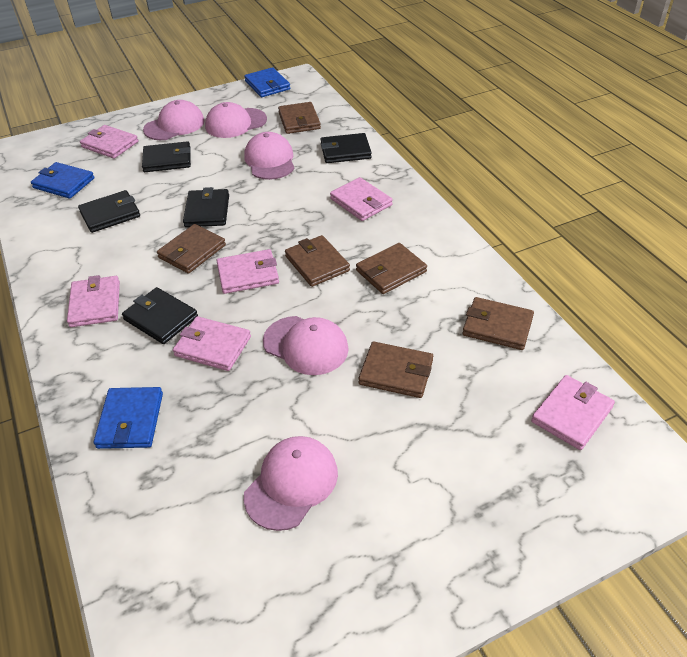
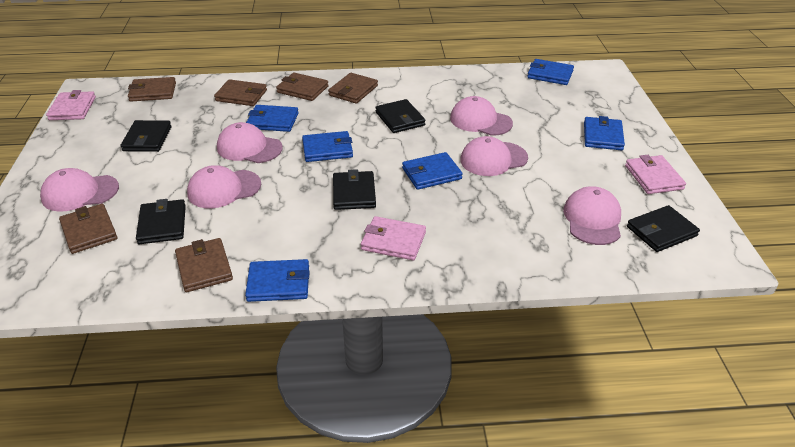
blue wallet: [31,162,94,199] [94,387,163,449] [244,67,290,97] = 3 -> [245,259,310,302] [246,105,299,132] [302,131,353,162] [402,152,463,190] [527,59,574,85] [584,116,625,150] = 6
pink cap: [143,100,205,140] [205,102,267,138] [244,132,294,180] [244,436,338,531] [263,316,349,375] = 5 -> [40,168,119,212] [187,165,261,208] [217,122,283,163] [450,96,513,136] [460,136,528,176] [563,186,621,245] = 6
pink wallet: [67,275,120,327] [80,125,139,159] [173,316,251,371] [216,249,279,294] [330,177,393,221] [531,375,615,450] = 6 -> [46,90,96,120] [361,216,426,260] [625,155,686,194] = 3

